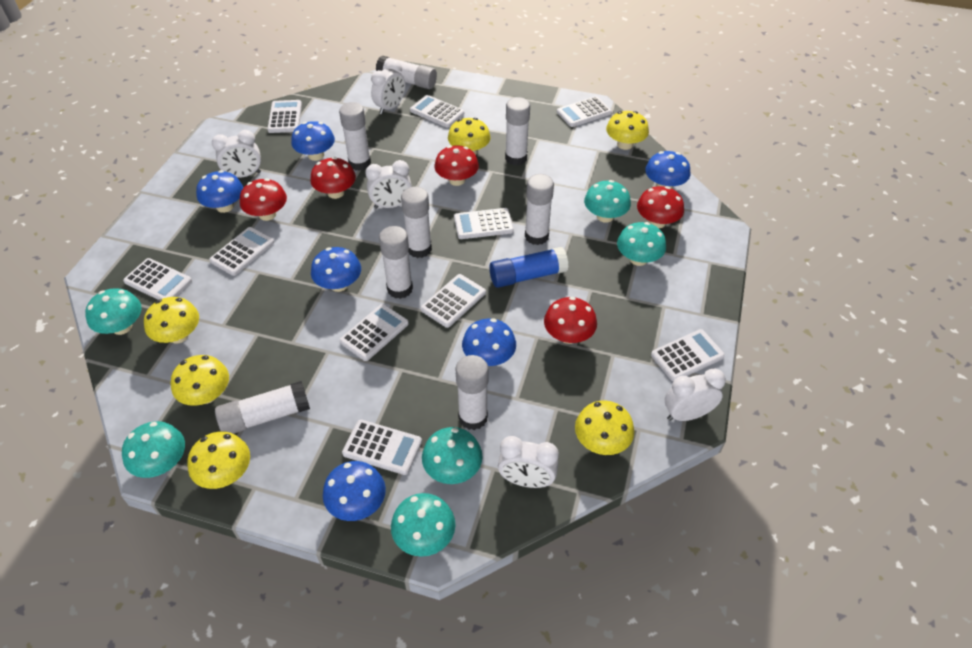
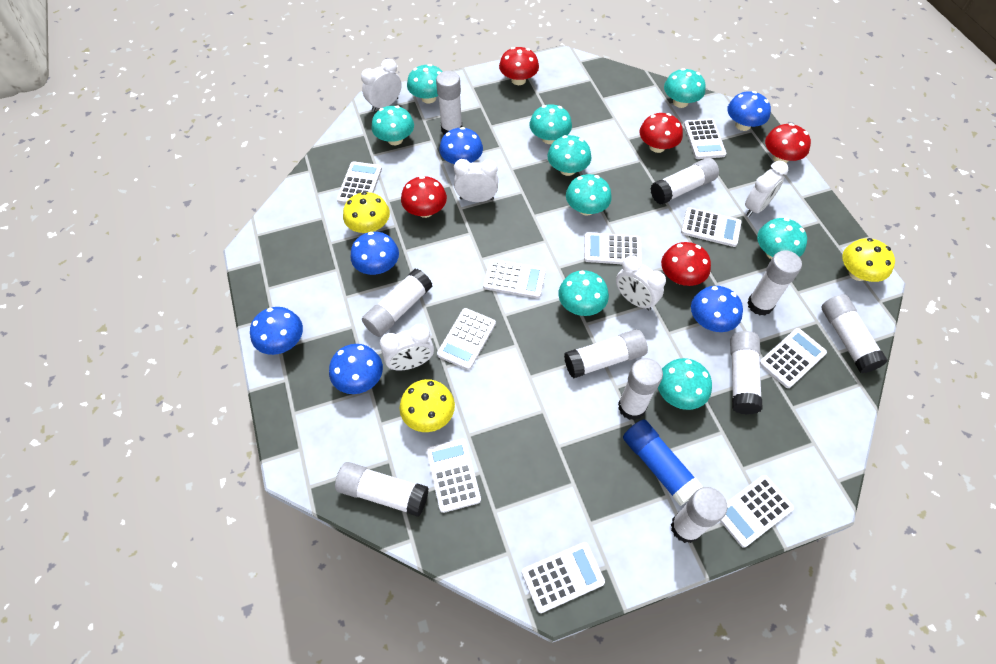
turquoise mushroom: [85,288,142,335] [122,421,185,478] [391,493,455,557] [422,427,483,484] [584,180,631,223] [617,222,666,266] = 6 -> [371,106,414,145] [407,64,443,103] [530,104,572,144] [547,135,591,176] [559,270,609,316] [566,174,612,216] [658,358,712,410] [664,68,705,108] [757,218,807,259] = 9
white glue stick: [215,381,310,434] [339,102,371,171] [376,56,437,89] [379,226,413,299] [401,186,432,258] [455,355,489,430] [505,97,530,166] [525,174,554,245] = 8 -> [335,462,429,517] [362,269,433,337] [436,71,462,135] [564,329,648,379] [618,358,663,420] [650,158,719,205] [671,487,727,543] [730,331,763,415] [747,250,802,315] [822,294,888,373] = 10
yellow mushroom: [144,297,199,343] [171,355,229,406] [188,431,250,489] [448,118,491,155] [575,401,634,455] [606,111,649,150] = 6 -> [343,192,390,233] [400,379,455,432] [842,238,895,282] = 3

